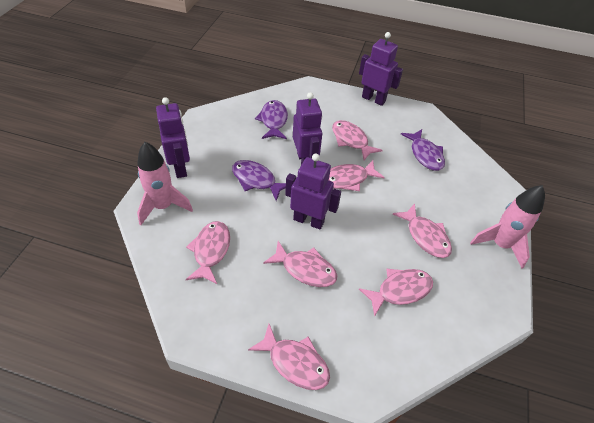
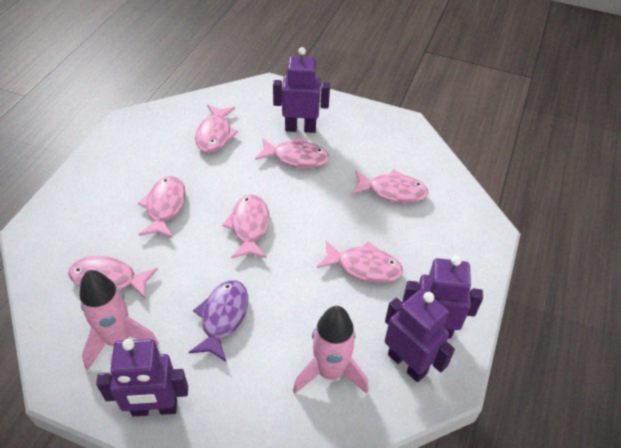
purple fish: [232,160,286,201] [255,100,288,139] [401,129,445,171] = 3 -> [188,280,248,362] = 1

